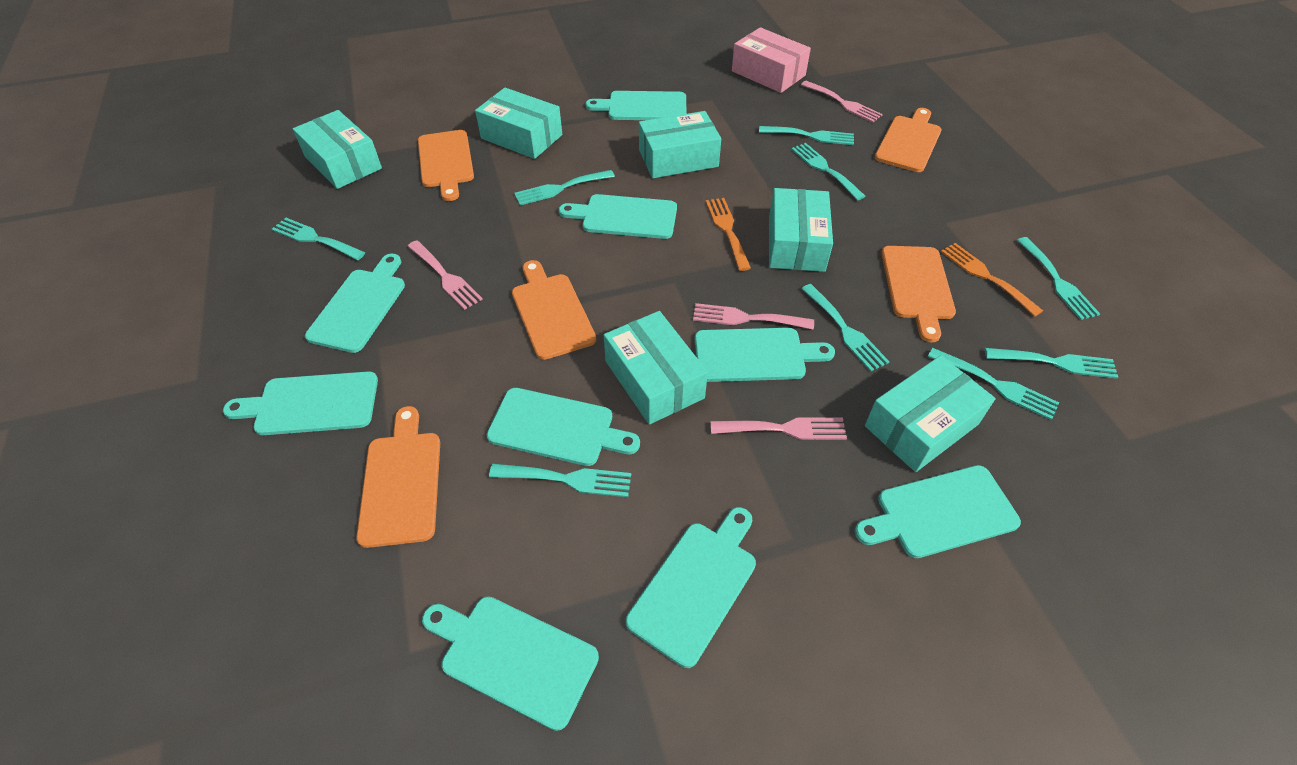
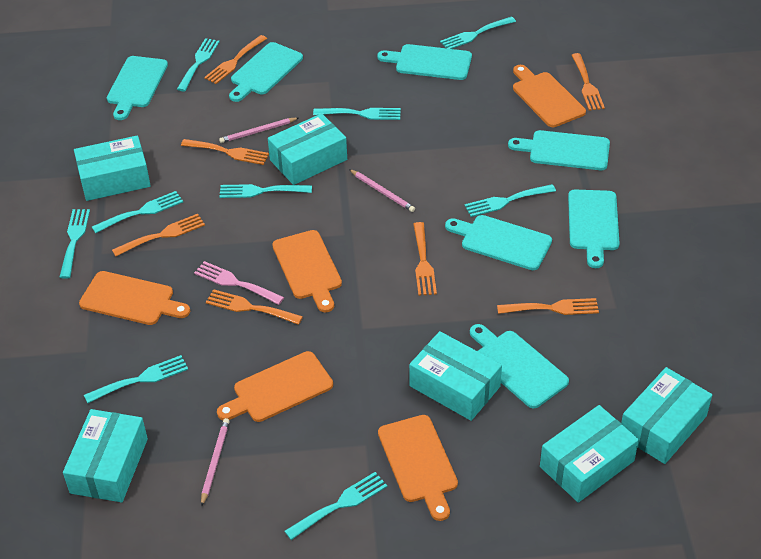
orange fork: [706,198,751,271] [941,243,1043,317] = 2 -> [112,214,205,256] [181,139,269,165] [204,35,267,84] [206,289,303,325] [413,222,437,296] [497,298,599,315] [571,53,605,111] = 7
pink box: [732,27,811,93] = 1 -> none = 0
pink fork: [407,241,483,310] [693,303,814,330] [710,417,847,440] [801,81,883,123] = 4 -> [194,261,284,305] = 1
pink pencil: none = 0 -> [201,418,230,507] [219,118,298,143] [349,169,415,212] = 3
turquoise cutting board: [223,371,378,435] [305,254,405,353] [422,596,599,731] [487,388,640,466] [559,194,677,239] [585,91,686,120] [626,507,756,668] [695,328,835,382] [854,465,1021,558] = 9 -> [107,56,168,120] [229,42,303,102] [377,44,472,80] [445,215,552,270] [470,324,569,408] [508,130,610,170] [568,189,620,268] = 7

